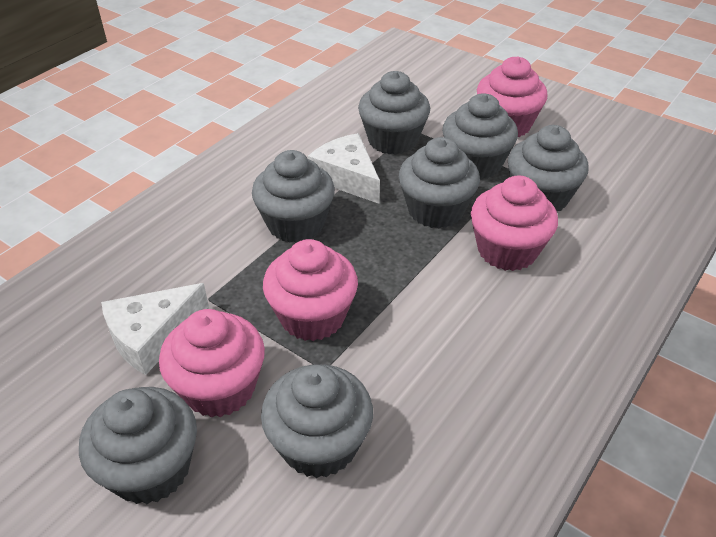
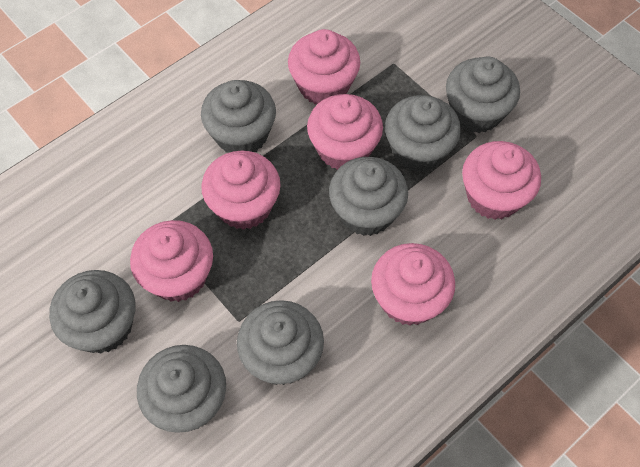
pink cupcake: [159,309,265,418] [263,239,358,341] [471,175,558,271] [477,57,548,137] = 4 -> [130,220,213,302] [201,151,281,230] [288,29,360,105] [307,94,383,170] [371,243,455,326] [462,141,541,220] = 6
white cheese: [101,283,209,375] [308,133,380,204] = 2 -> none = 0

